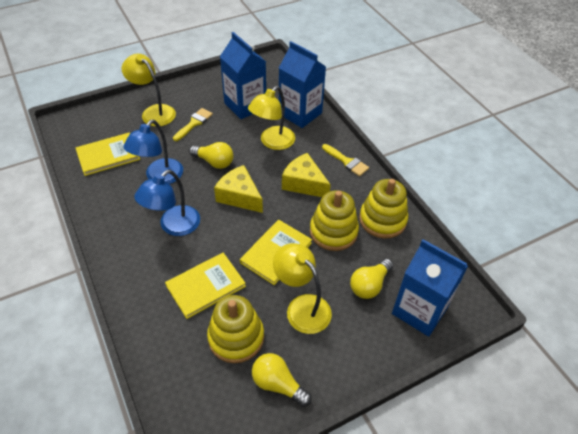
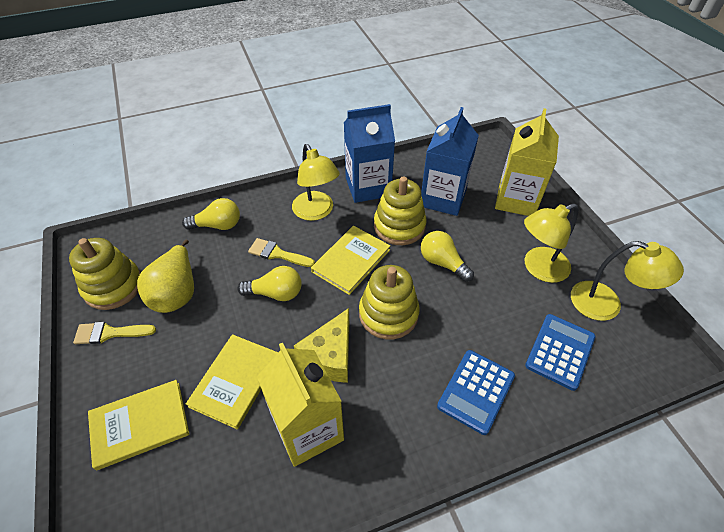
blue calculator: none = 0 -> [437,350,515,435] [525,314,596,391] = 2
blue carton: [220,32,266,119] [279,41,326,128] [392,239,468,337] = 3 -> [344,104,395,203] [421,107,479,216] = 2
blue lamp: [123,120,183,184] [134,170,200,236] = 2 -> none = 0
yellow carton: none = 0 -> [257,343,344,467] [495,108,559,216] = 2
yellow cheese: [214,165,263,213] [282,153,331,197] = 2 -> [294,308,349,383] = 1
yellow pear: none = 0 -> [137,240,194,313] = 1

